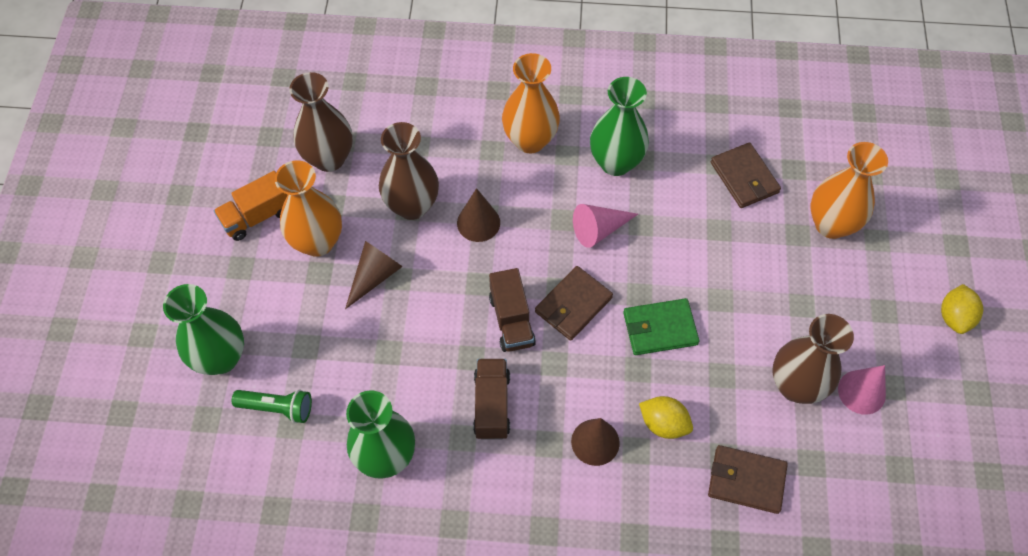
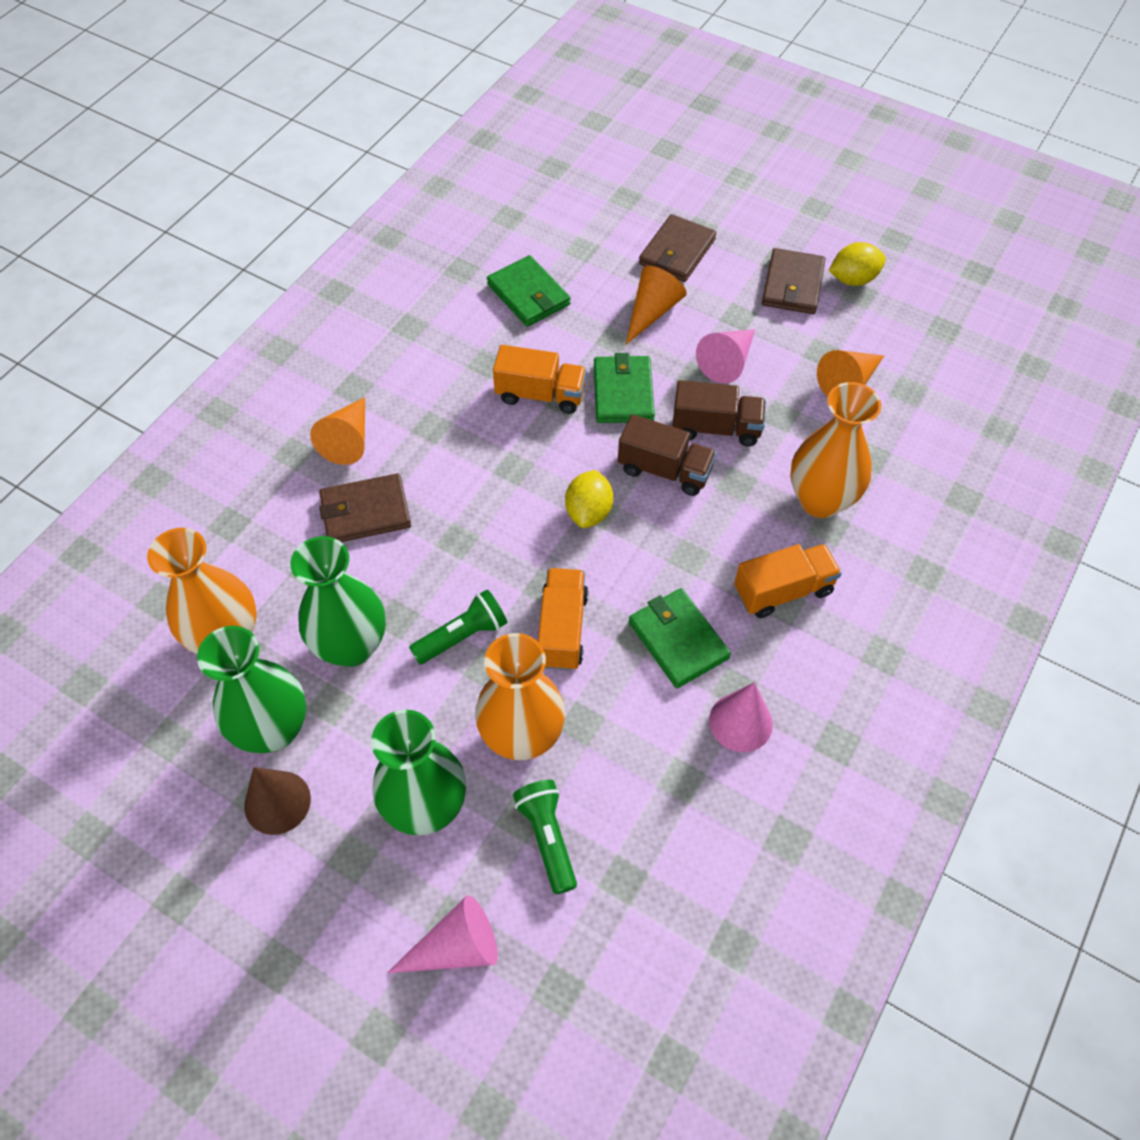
brown cone: [345,241,403,309] [457,188,500,242] [571,418,620,466] = 3 -> [244,767,311,835] = 1
brown vase: [289,72,353,172] [379,122,439,220] [772,314,854,404] = 3 -> none = 0
green flashlight: [232,389,312,423] = 1 -> [409,589,508,665] [513,780,577,894] = 2
green wallet: [623,298,700,355] = 1 -> [487,255,571,327] [594,353,655,423] [629,588,731,688] = 3
orange cone: none = 0 -> [310,397,365,465] [626,266,687,345] [817,350,884,397] = 3
orange truck: [214,171,288,241] = 1 -> [493,345,587,414] [538,568,589,671] [734,544,842,618] = 3
pink cone: [573,204,638,248] [838,365,886,415] = 2 -> [387,895,498,973] [696,329,755,384] [709,682,773,752] = 3

